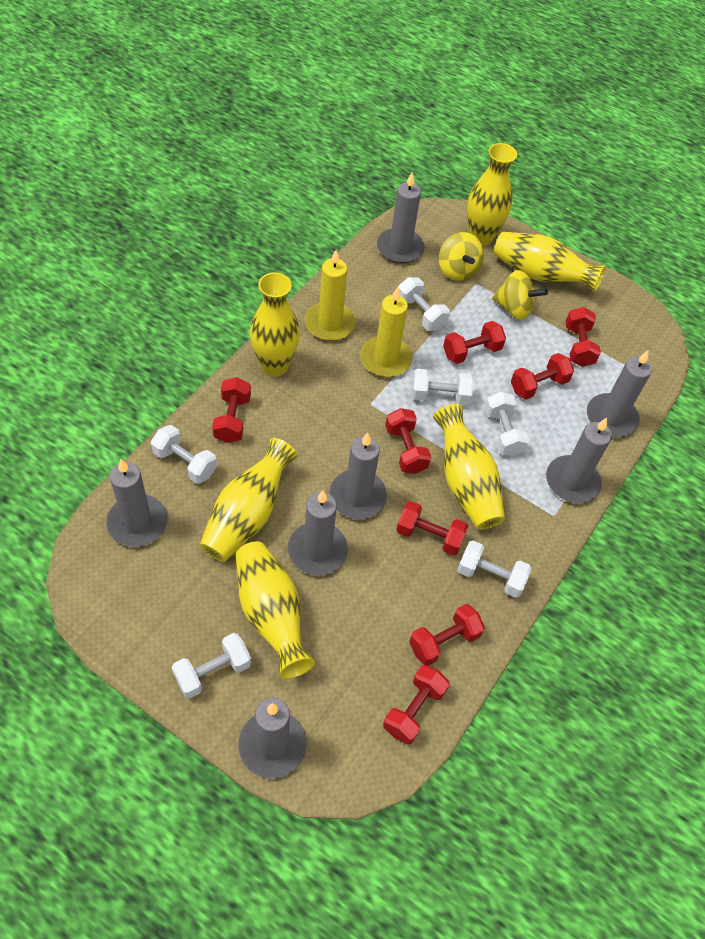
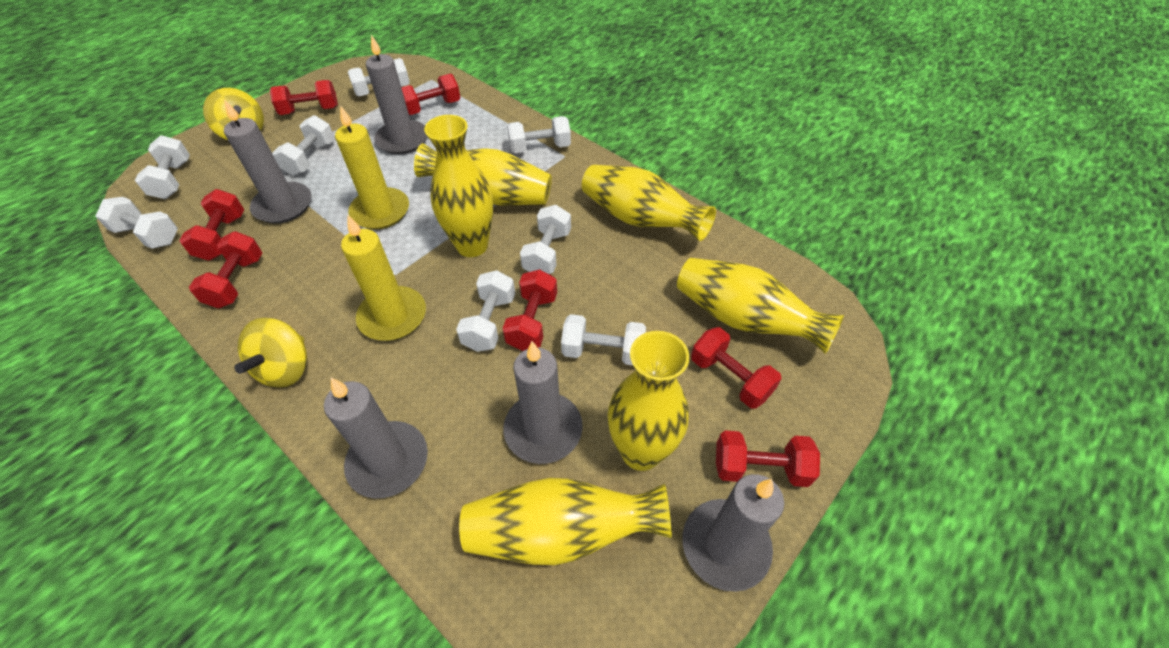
grey candle: [106,459,167,547] [238,697,306,778] [288,490,348,575] [329,432,387,519] [377,172,425,264] [546,418,612,503] [587,351,652,437] = 7 -> [224,100,311,224] [324,378,428,498] [366,35,428,154] [503,341,583,464] [682,474,784,592] = 5
red dumbbell: [212,377,251,443] [383,665,450,744] [385,408,431,474] [396,501,468,556] [409,604,485,666] [443,321,506,364] [511,353,574,400] [565,307,601,367] = 8 -> [179,189,244,261] [189,231,262,308] [270,80,338,115] [401,74,460,115] [502,270,557,351] [691,327,782,409] [716,430,820,487] = 7
white dumbbell: [151,425,217,484] [172,633,251,699] [398,277,450,331] [411,368,474,405] [457,541,532,598] [484,392,530,456] = 6 -> [95,197,178,249] [135,135,190,199] [272,115,335,176] [348,58,410,96] [456,270,515,352] [507,116,571,153] [520,205,571,274] [561,314,646,365] = 8

